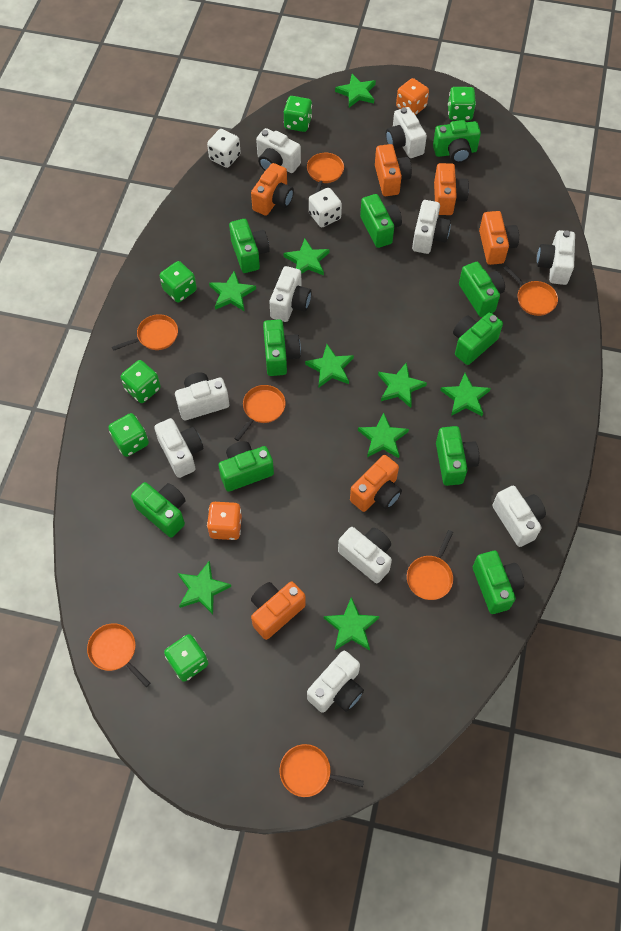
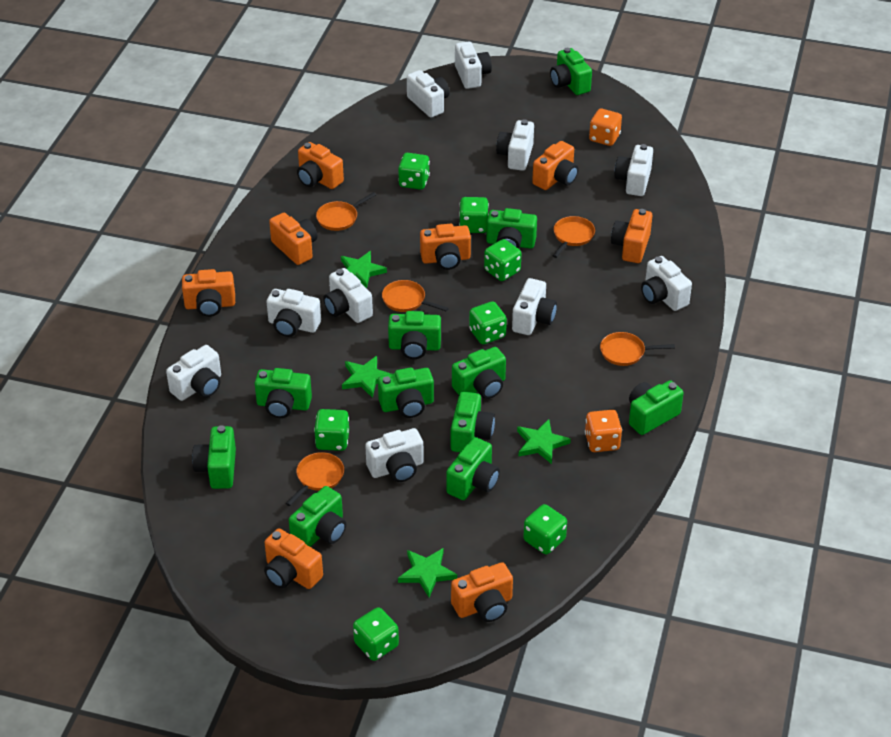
green camera: [131,482,186,538] [218,441,274,492] [229,219,270,273] [263,319,301,376] [360,194,402,248] [433,120,481,163] [436,426,480,486] [453,312,503,365] [459,262,505,317] [473,551,524,614] = 10 -> [192,425,236,489] [255,368,312,418] [289,486,346,547] [378,367,434,418] [388,311,441,359] [446,437,500,500] [451,392,495,452] [452,347,506,399] [486,208,537,249] [550,48,592,95] [629,380,684,435] = 11
green dice: [108,413,149,457] [121,360,161,403] [160,261,197,303] [164,634,208,682] [284,96,312,132] [448,87,476,121] = 6 -> [314,409,349,451] [353,607,399,661] [398,153,430,190] [459,197,489,233] [469,301,507,344] [484,239,521,281] [523,504,567,554] = 7
green star: [178,561,231,614] [209,271,256,311] [283,239,330,275] [305,344,354,387] [324,597,380,650] [335,74,376,107] [358,412,409,458] [378,362,427,408] [440,373,491,416] = 9 -> [341,251,387,288] [342,356,391,398] [398,548,457,597] [517,419,571,464] = 4
orange camera: [251,163,294,216] [251,582,306,640] [350,455,402,512] [375,144,412,196] [434,163,469,215] [479,211,519,265] = 6 -> [182,269,235,317] [264,528,323,589] [269,213,317,265] [297,142,344,189] [420,224,471,270] [451,562,513,622] [532,141,579,190] [611,209,652,263] = 8
orange pan: [87,623,150,687] [112,314,178,351] [234,385,286,441] [280,744,364,797] [307,153,344,193] [407,530,453,600] [504,265,558,316] = 7 -> [286,452,344,506] [316,192,376,231] [382,280,449,312] [553,216,595,258] [600,332,675,366] = 5
white dice: [207,129,241,168] [309,188,342,227] = 2 -> none = 0

